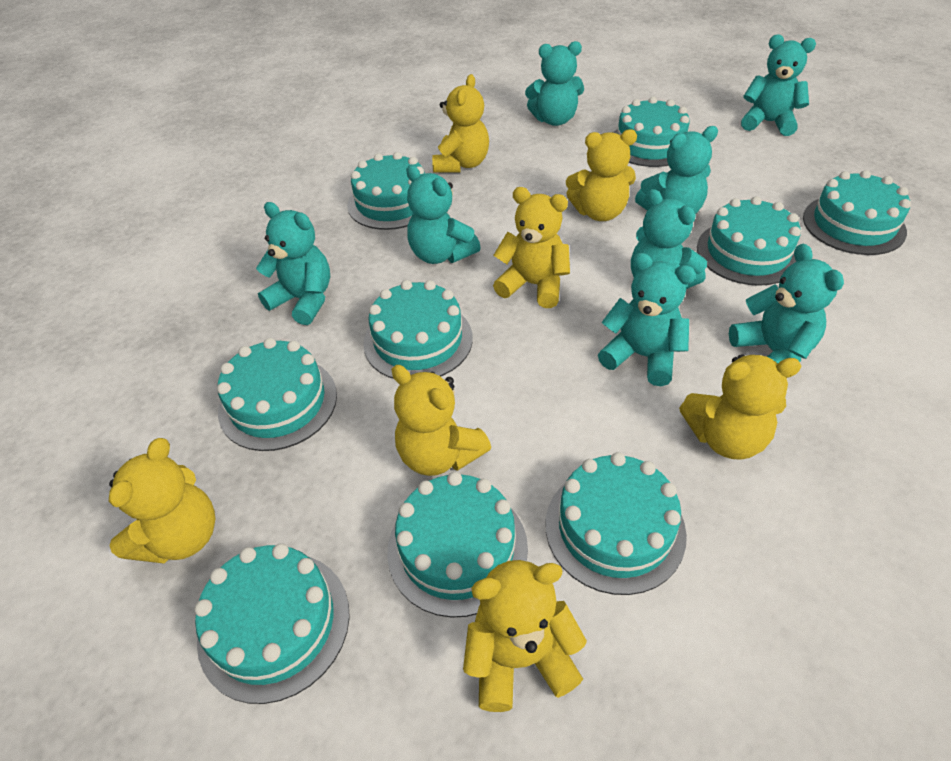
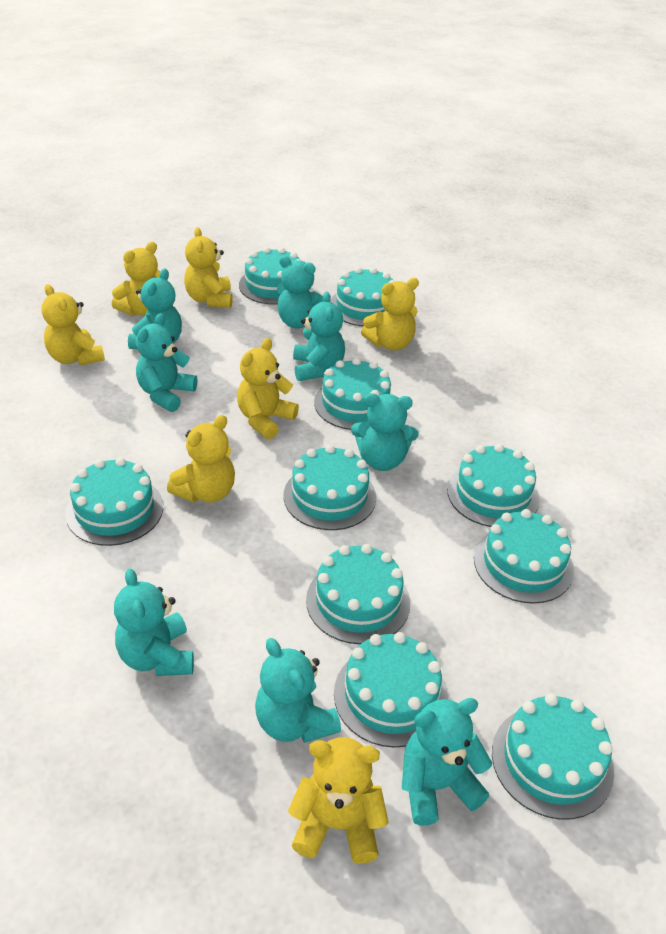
turquoise cake: [194,544,350,704] [217,338,337,451] [347,152,425,230] [363,280,473,379] [387,472,528,618] [546,452,687,595] [613,97,690,167] [697,196,801,286] [803,170,911,255] = 9 -> [65,457,163,546] [239,247,301,305] [283,445,376,530] [306,544,410,644] [314,358,393,430] [330,267,395,326] [334,632,448,748] [447,444,540,527] [474,509,574,604] [492,693,614,820] = 10

